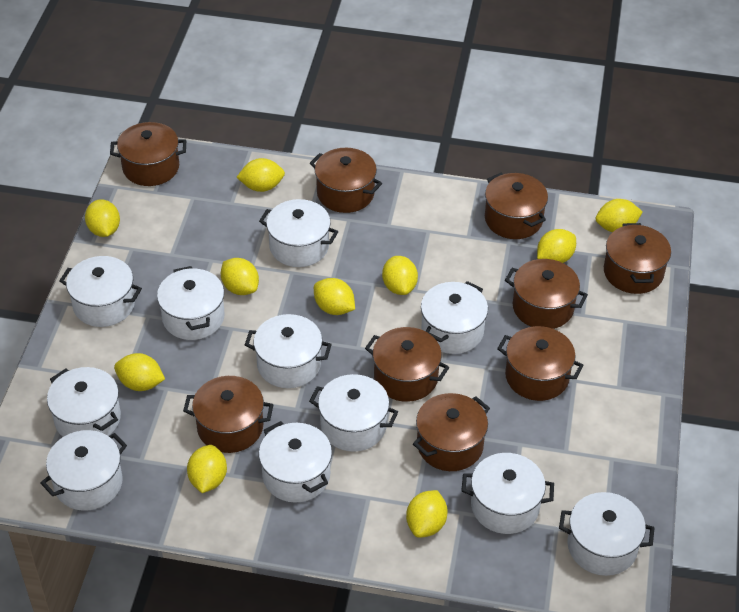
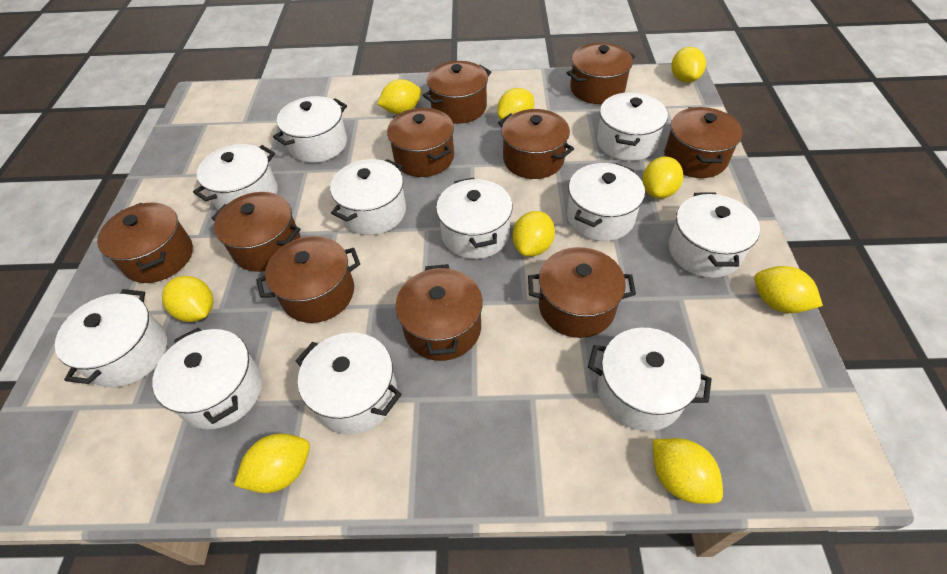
brown pot: [110,122,186,186] [183,376,274,453] [310,148,382,213] [365,327,449,402] [413,393,490,471] [485,172,548,239] [497,326,584,401] [505,259,588,329] [604,223,671,294] = 9 -> [97,202,193,283] [211,192,301,272] [256,236,360,323] [387,108,454,177] [395,264,483,361] [423,61,491,124] [498,109,574,179] [528,247,636,338] [567,43,635,104] [664,107,743,178] = 10
yellow lemon: [85,199,120,237] [114,353,165,391] [187,445,227,493] [221,258,259,295] [237,158,285,192] [314,278,355,315] [382,256,418,295] [406,490,447,538] [537,229,576,263] [596,199,642,232] = 10 -> [162,276,213,322] [234,433,310,493] [377,79,422,114] [497,88,534,120] [512,211,555,256] [642,156,683,199] [653,438,723,504] [672,47,706,83] [754,266,823,313] = 9

